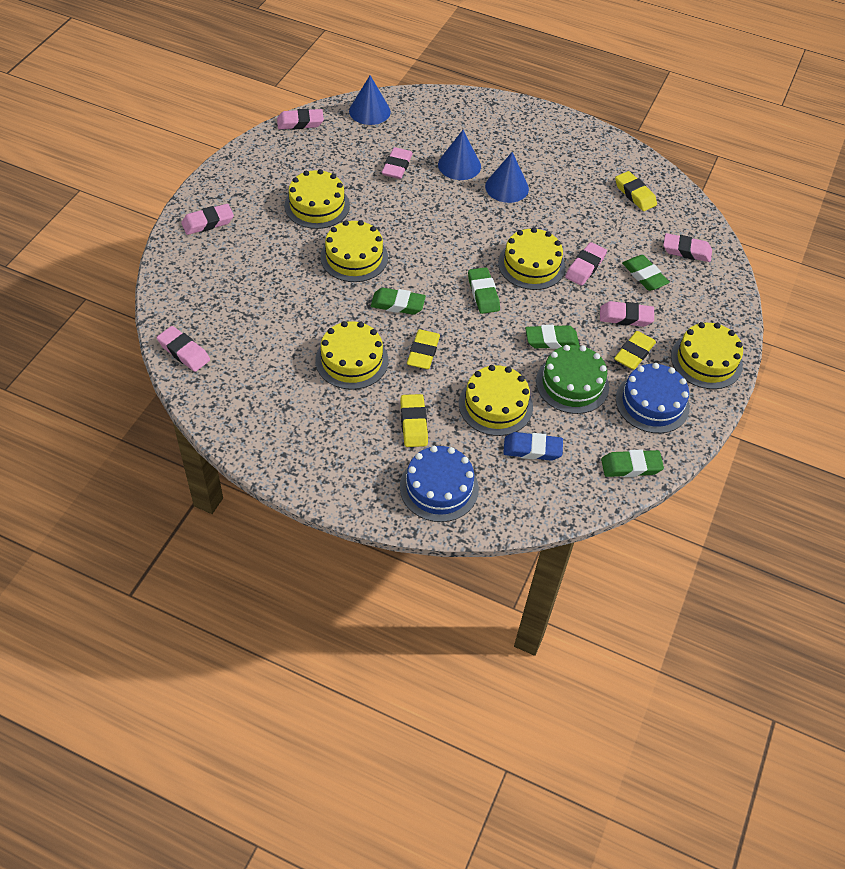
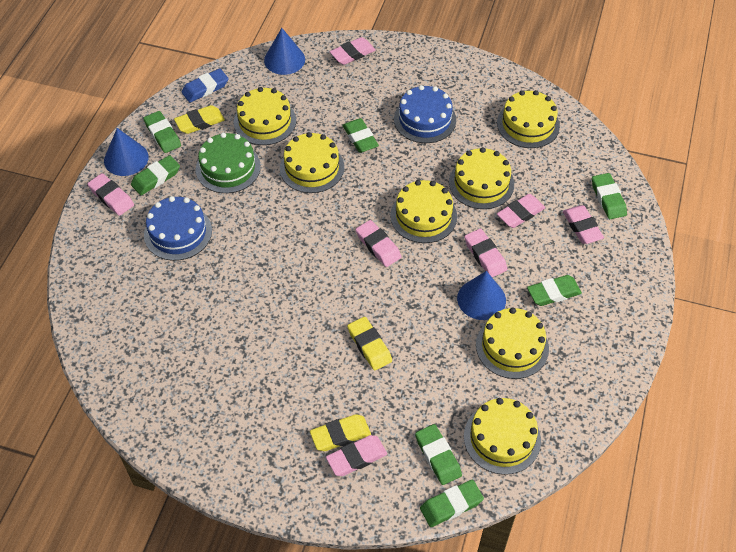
green eraser: [371,288,426,315] [468,267,500,314] [525,325,579,349] [601,450,664,477] [622,255,670,291] = 5 -> [131,155,180,195] [143,111,181,153] [342,118,379,153] [415,424,462,485] [420,480,484,527] [527,275,582,306] [592,173,627,219] = 7
yellow cake: [284,169,350,229] [315,321,388,390] [320,220,388,282] [459,365,533,436] [498,227,565,290] [671,322,743,389] = 6 -> [234,87,296,145] [280,132,344,193] [390,180,457,243] [449,147,514,209] [464,398,541,475] [476,308,549,379] [497,90,560,148] = 7
yellow eraser: [400,394,428,447] [407,329,440,369] [614,331,656,370] [615,171,657,211] = 4 -> [174,105,225,134] [310,414,371,451] [347,317,392,370] = 3

